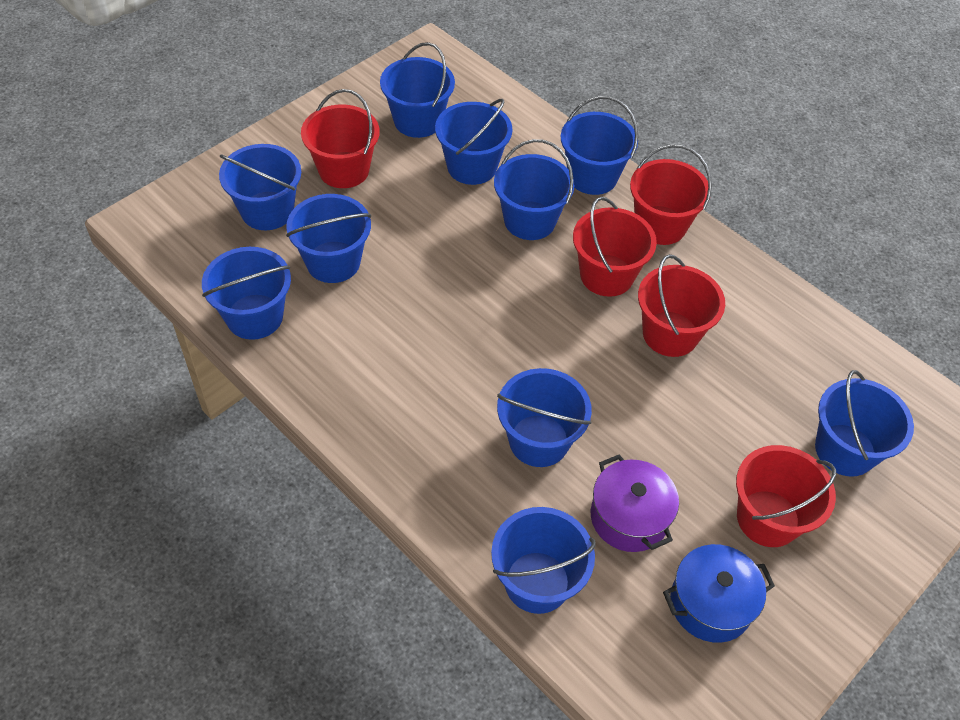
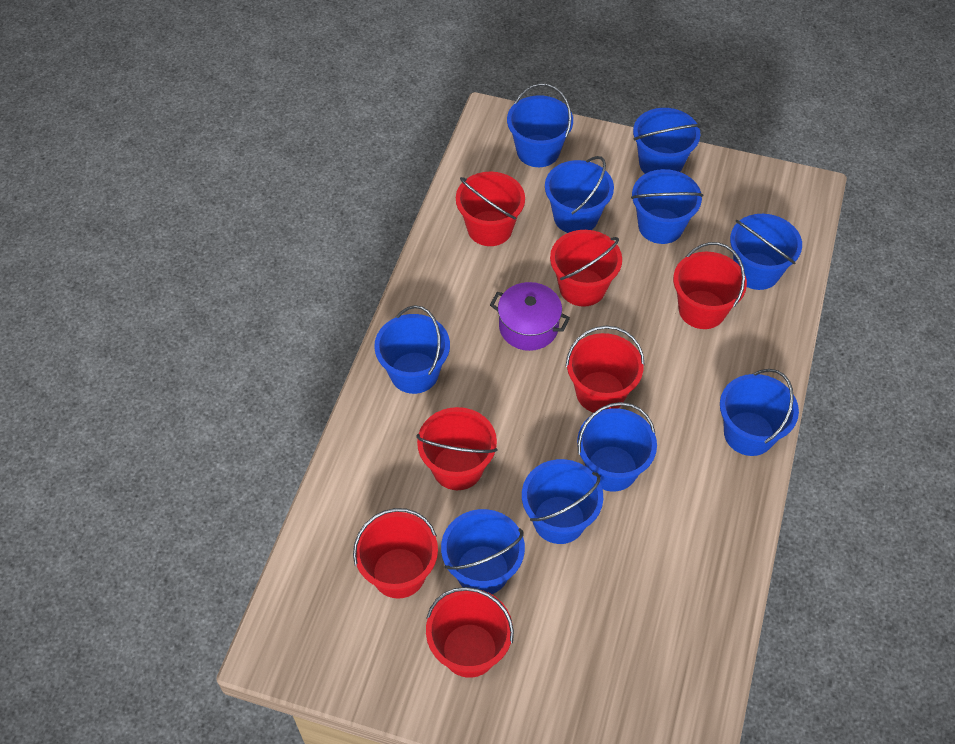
blue pot: [663,544,775,643] = 1 -> none = 0
red bucket: [301,89,380,188] [573,197,657,297] [630,144,712,245] [638,254,725,357] [736,445,836,547] = 5 -> [353,508,438,599] [416,407,498,490] [426,587,514,678] [456,172,525,246] [550,230,622,307] [566,326,645,413] [673,242,747,329] = 7

